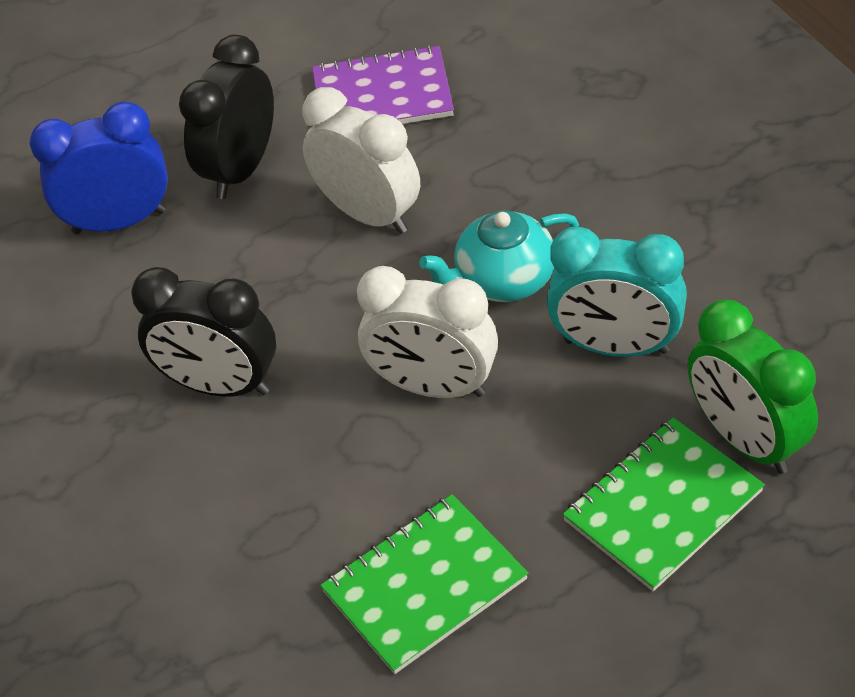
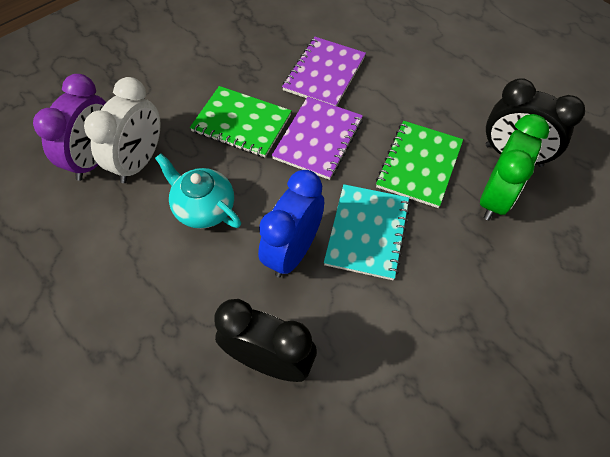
purple clock: none = 0 -> [33,74,107,181] = 1
purple notebook: [312,45,454,124] = 1 -> [272,97,363,180] [282,37,366,106] = 2
turquoise clock: [547,227,687,357] = 1 -> none = 0
turquoise notebook: none = 0 -> [324,184,410,280] = 1
white clock: [302,87,420,234] [357,266,498,398] = 2 -> [84,77,161,183] = 1

